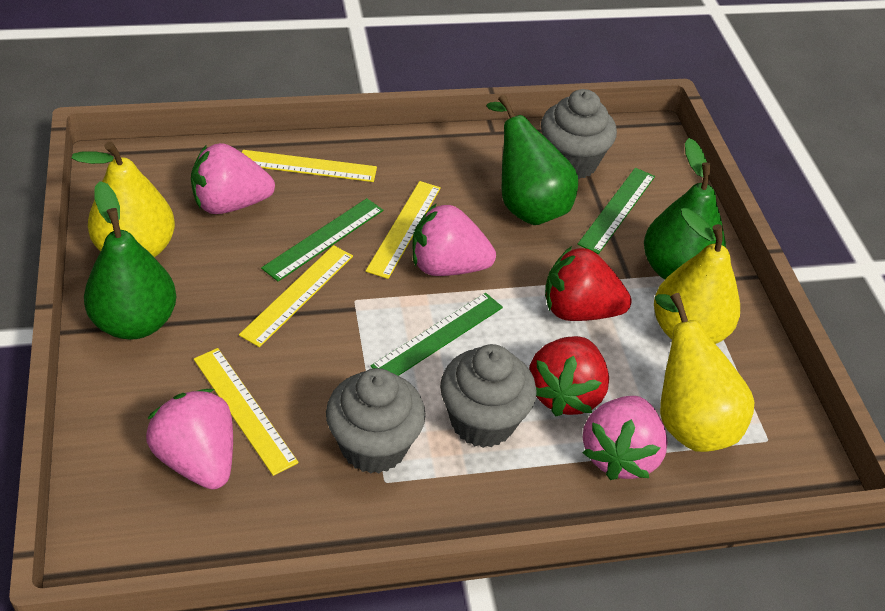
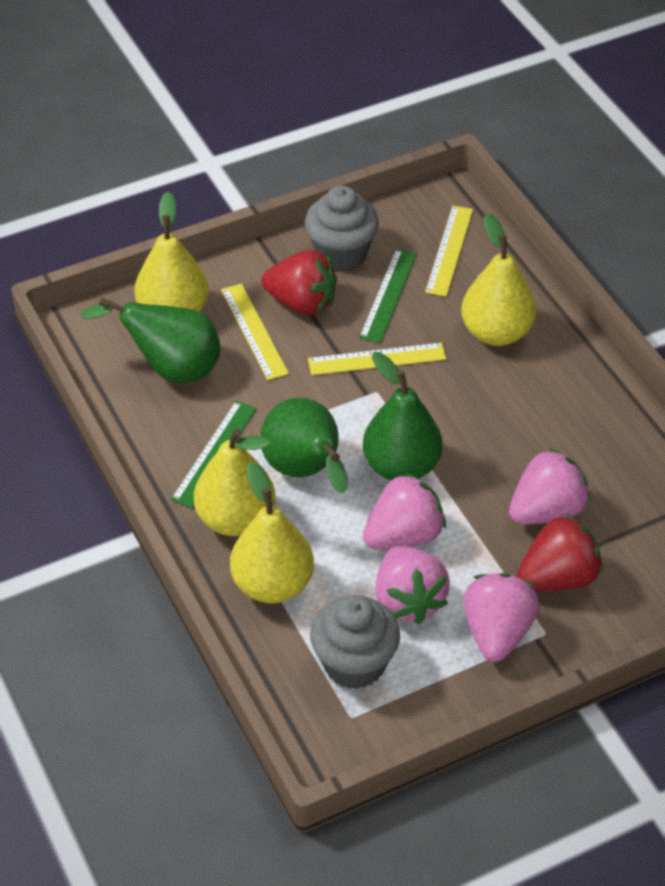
green ruler: [261,198,383,281] [370,293,503,376] [577,168,655,254] = 3 -> [171,401,257,508] [359,248,417,343] = 2
grey cupcake: [326,368,426,474] [440,344,537,448] [541,89,617,179] = 3 -> [305,186,379,271] [310,595,400,689] = 2
yellow pear: [72,141,175,257] [654,208,740,344] [655,293,755,452] = 3 -> [134,192,209,312] [194,429,276,536] [230,462,314,603] [461,213,537,346] = 4
yellow ruler: [194,348,299,476] [239,245,353,347] [242,150,377,182] [366,181,441,279] = 4 -> [221,284,289,380] [308,343,446,375] [425,206,473,297] = 3

